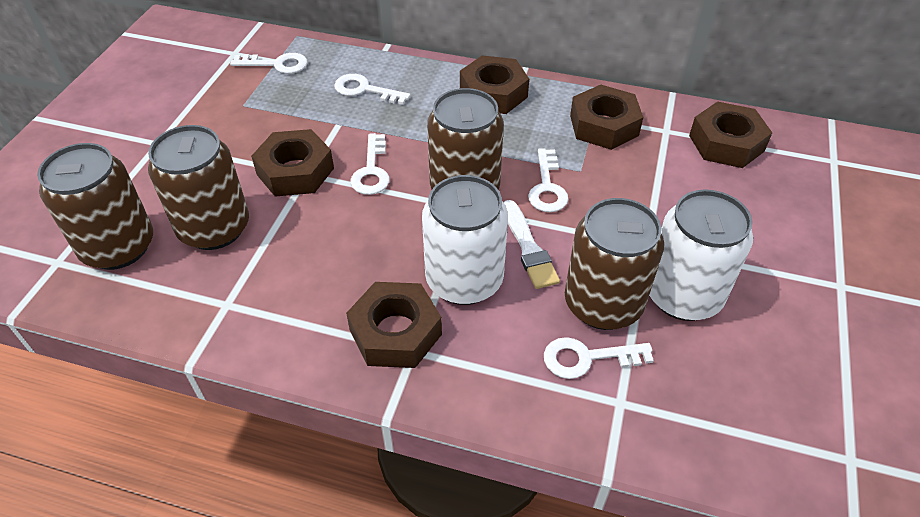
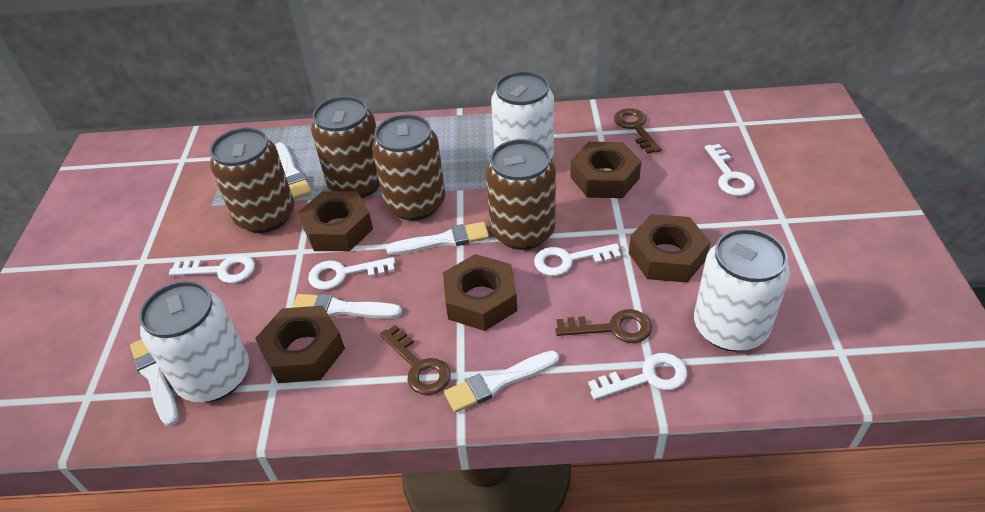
brown key: none = 0 -> [380,325,451,395] [555,309,652,343] [614,108,662,154] = 3
white brush: [504,200,560,289] = 1 -> [130,339,179,426] [275,143,312,199] [292,294,402,318] [386,222,489,255] [444,350,559,413] = 5
white can: [422,175,508,305] [649,189,753,321] = 2 -> [139,281,249,402] [491,71,554,158] [694,228,790,352] = 3

